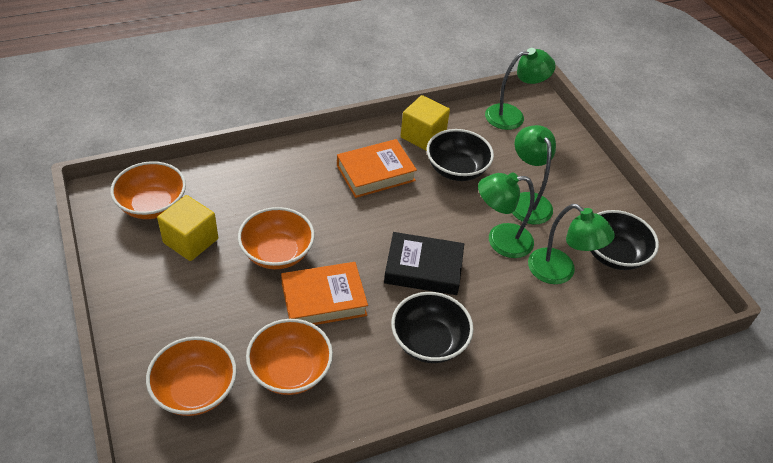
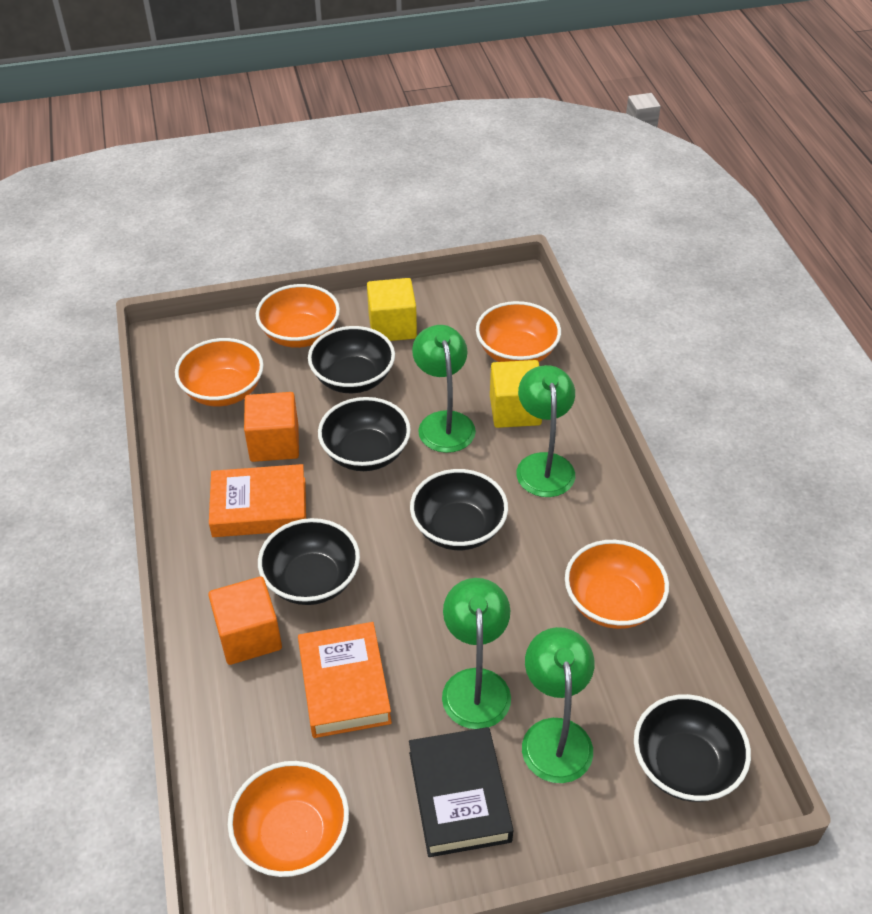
black bowl: [391,292,474,363] [427,129,494,181] [590,210,659,270] = 3 -> [258,518,360,605] [308,326,395,393] [318,397,411,471] [410,469,508,550] [634,694,751,802] = 5
orange bowl: [110,161,186,219] [146,336,237,416] [238,207,315,269] [246,319,333,395] = 4 -> [175,338,264,406] [228,761,349,877] [256,284,340,348] [476,301,561,362] [565,540,669,629] = 5
orange cube: none = 0 -> [208,577,282,665] [244,392,299,462] = 2

